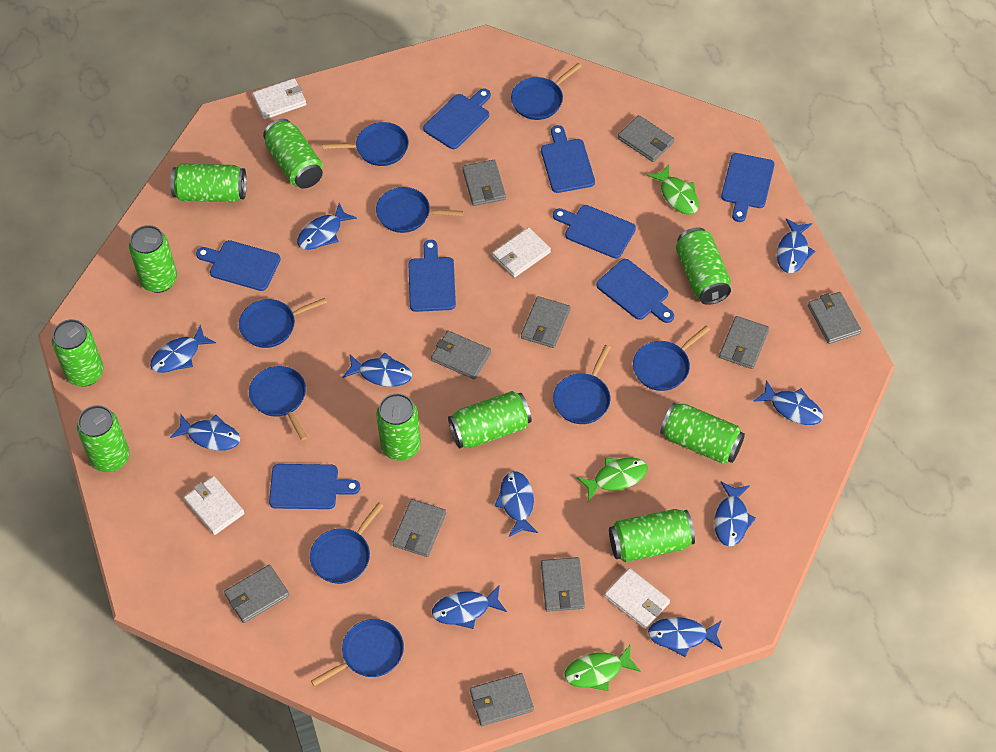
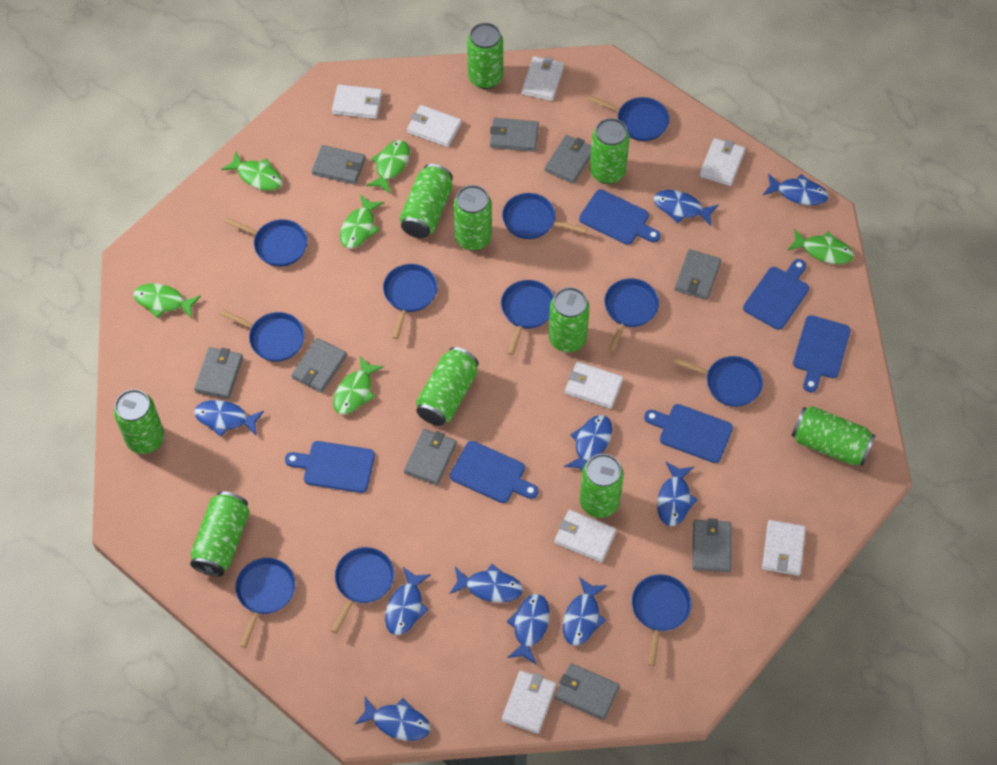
blue cutting board: [196,240,281,291] [269,464,360,509] [409,240,456,312] [423,89,491,149] [541,125,595,193] [553,205,636,259] [596,259,674,323] [721,153,775,222] = 8 -> [285,441,375,493] [450,441,538,503] [579,189,661,245] [644,404,733,463] [743,259,809,330] [793,315,851,393] = 6
blue pan: [239,298,327,348] [249,366,307,440] [310,502,383,584] [311,619,404,686] [322,122,409,166] [376,187,463,233] [511,63,582,120] [553,345,611,424] [633,325,710,391] = 9 -> [220,309,305,362] [225,218,308,266] [236,558,295,648] [331,547,394,634] [383,264,438,339] [501,280,554,355] [502,193,587,239] [588,96,669,141] [604,278,659,352] [631,574,692,666] [673,356,763,407] = 11
green fish: [564,645,641,691] [577,457,648,501] [647,165,699,214] = 3 -> [134,283,201,319] [221,152,282,191] [333,356,384,415] [340,195,384,249] [366,140,410,193] [787,228,854,264] = 6
grey wallet: [224,564,289,623] [392,499,446,557] [431,331,491,379] [462,160,506,206] [470,673,534,726] [521,296,570,348] [541,557,585,612] [618,115,674,162] [719,316,769,369] [808,292,861,344] = 10 -> [194,347,243,399] [291,338,347,393] [312,145,366,185] [404,429,457,485] [490,118,539,152] [545,135,591,184] [555,663,620,720] [675,249,721,300] [693,518,731,572] = 9
white wallet: [184,476,245,535] [252,78,306,120] [492,227,551,278] [605,568,670,629] = 4 -> [332,85,382,119] [407,105,462,147] [502,670,556,734] [521,56,564,101] [554,510,616,563] [565,362,623,409] [699,138,746,186] [762,520,806,576] = 8

